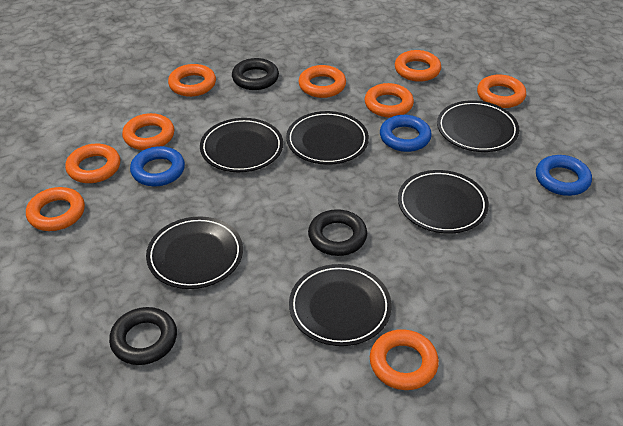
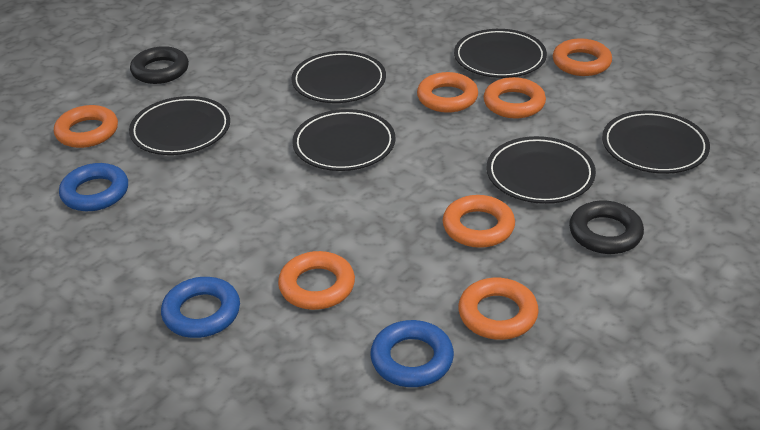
black ring: [109,307,177,365] [232,58,279,90] [308,209,367,256] = 3 -> [130,46,189,84] [569,200,644,254] = 2
orange ring: [26,187,85,231] [65,144,120,183] [122,113,174,150] [168,64,216,97] [299,65,346,98] [365,83,414,118] [370,329,439,390] [395,50,441,82] [477,74,526,108] = 9 -> [54,105,118,148] [278,251,355,310] [417,72,478,113] [443,195,515,248] [458,278,539,340] [483,77,546,118] [553,38,612,76] = 7

